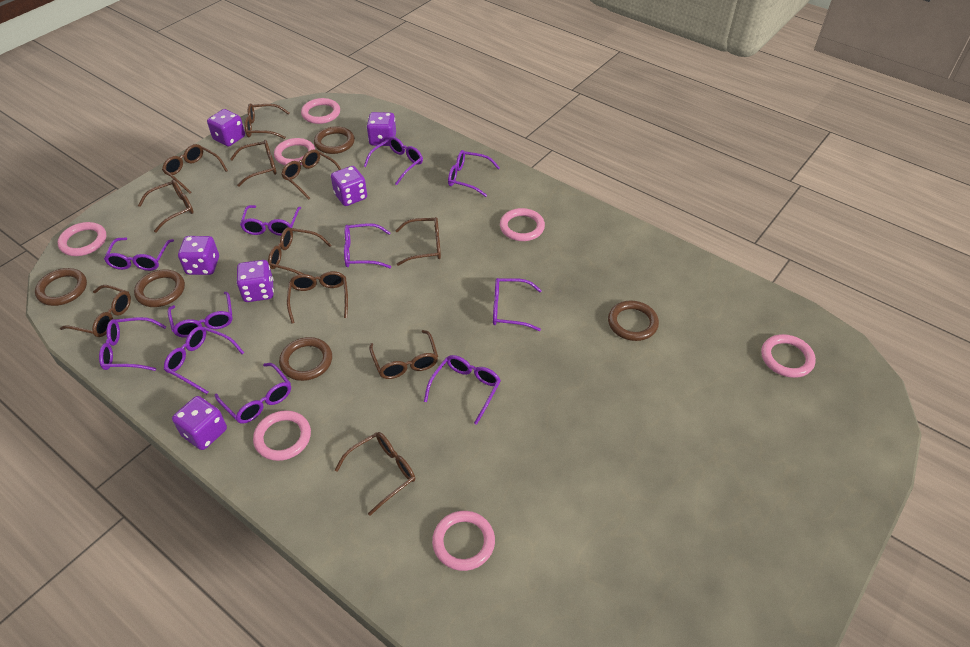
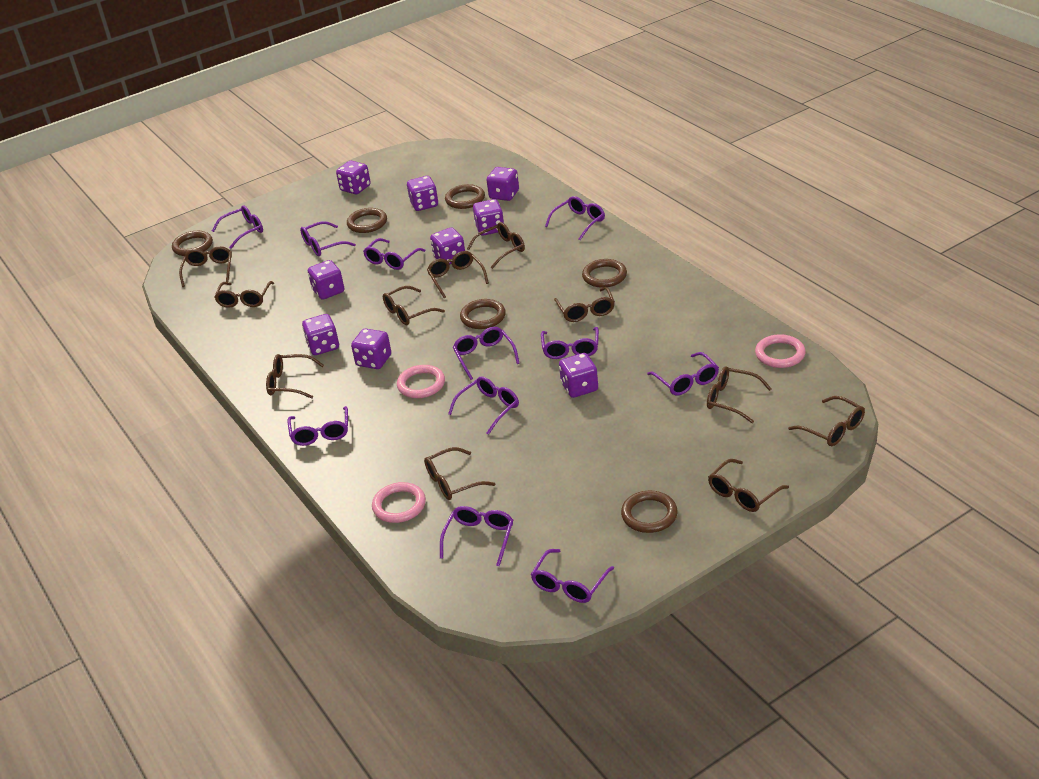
brown ring: [35,268,87,306] [134,270,185,307] [279,337,332,381] [314,126,355,154] [608,300,659,341] = 5 -> [172,231,213,256] [347,208,387,233] [445,184,485,209] [460,299,506,329] [582,259,627,288] [621,491,678,533] = 6
pink ring: [58,222,107,256] [253,410,311,461] [274,138,315,165] [301,98,340,124] [432,511,495,571] [500,208,545,241] [761,334,816,378] = 7 -> [372,482,426,523] [397,365,445,398] [755,334,806,368] = 3
purple dice: [172,396,227,450] [178,236,219,275] [207,109,245,146] [236,260,274,302] [331,166,367,206] [367,112,396,146] = 6 -> [302,314,339,355] [308,260,344,300] [336,160,371,194] [351,328,391,369] [407,176,438,211] [430,228,465,264] [473,199,504,236] [487,167,519,201] [559,353,598,398] = 9

